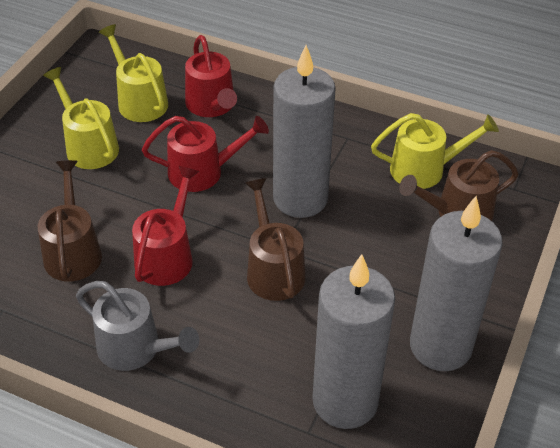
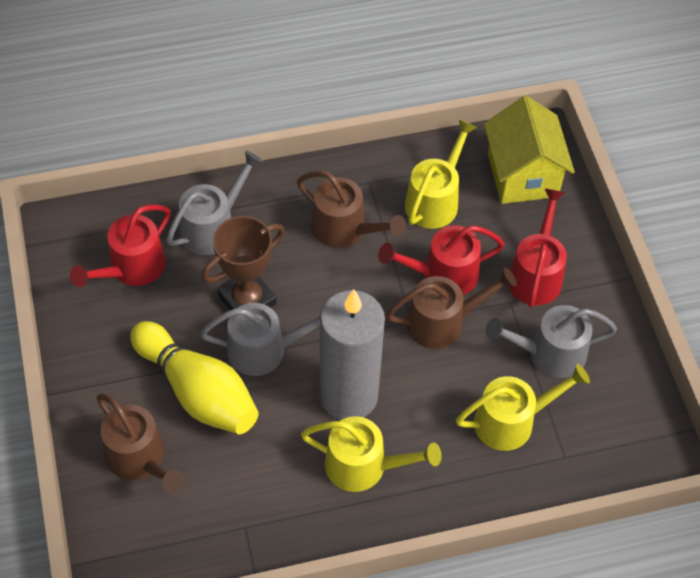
brown trophy: none = 0 -> [202,216,285,310] = 1
grey candle: [273,45,336,218] [312,254,395,429] [410,196,503,371] = 3 -> [319,289,385,420] = 1
grey watering can: [76,281,199,371] = 1 -> [166,150,263,255] [200,303,321,376] [485,305,617,378] = 3
yellow bowling pin: none = 0 -> [130,321,259,434] = 1
yellow house: none = 0 -> [484,96,575,204] = 1

